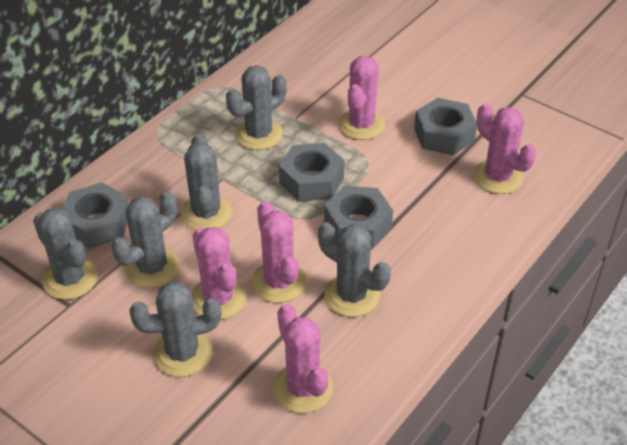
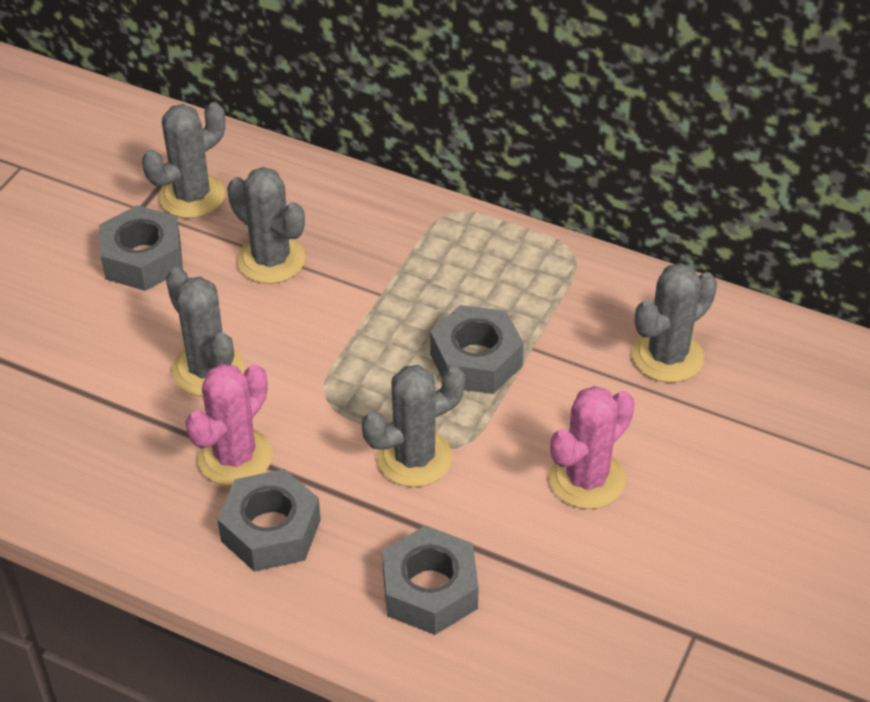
grey cactus: [33,207,98,300] [112,191,180,288] [129,281,221,377] [180,134,232,230] [226,65,287,150] [318,222,391,317] = 6 -> [142,102,225,218] [166,267,244,396] [227,167,305,284] [362,365,465,487] [632,263,717,383] = 5
pink cactus: [192,227,246,320] [251,201,307,303] [273,304,333,413] [338,56,385,140] [473,104,536,194] = 5 -> [185,364,273,486] [549,386,635,509] = 2

